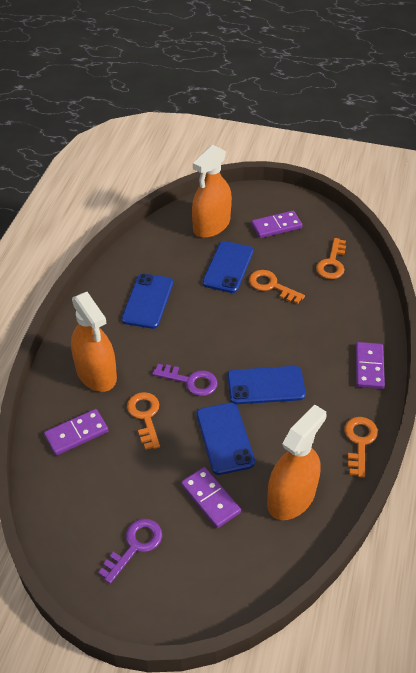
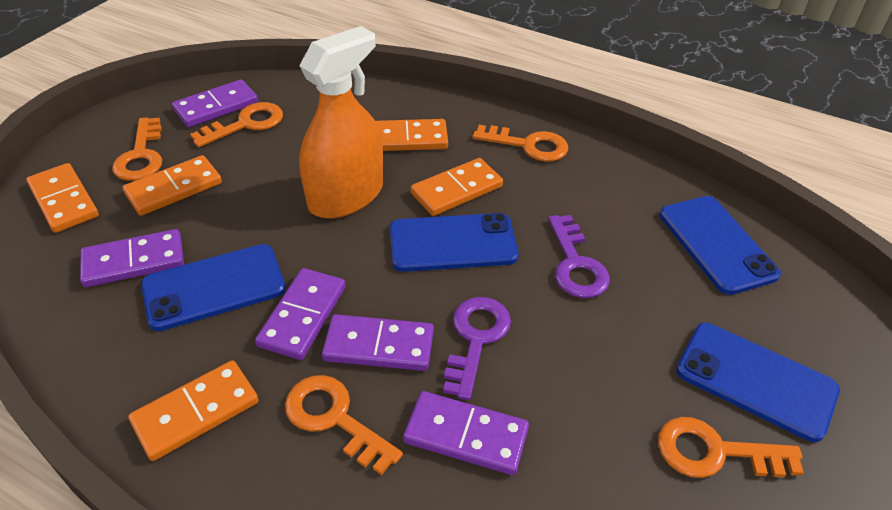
orange domino: none = 0 -> [26,163,99,233] [123,155,222,216] [128,360,259,461] [375,119,448,151] [410,158,503,216] = 5
orange key: [127,392,160,450] [249,270,305,304] [316,238,346,279] [345,417,378,478] = 4 -> [112,117,162,181] [190,102,283,147] [285,375,403,475] [472,125,568,162] [658,417,804,478] = 5
orange spray bottle: [71,292,117,392] [192,145,232,238] [267,404,327,520] = 3 -> [299,26,383,218] = 1
purple domino: [44,409,109,456] [181,467,241,528] [251,211,302,238] [356,342,385,389] = 4 -> [80,229,184,287] [172,79,258,127] [255,268,346,360] [322,314,434,371] [403,391,529,475] = 5

